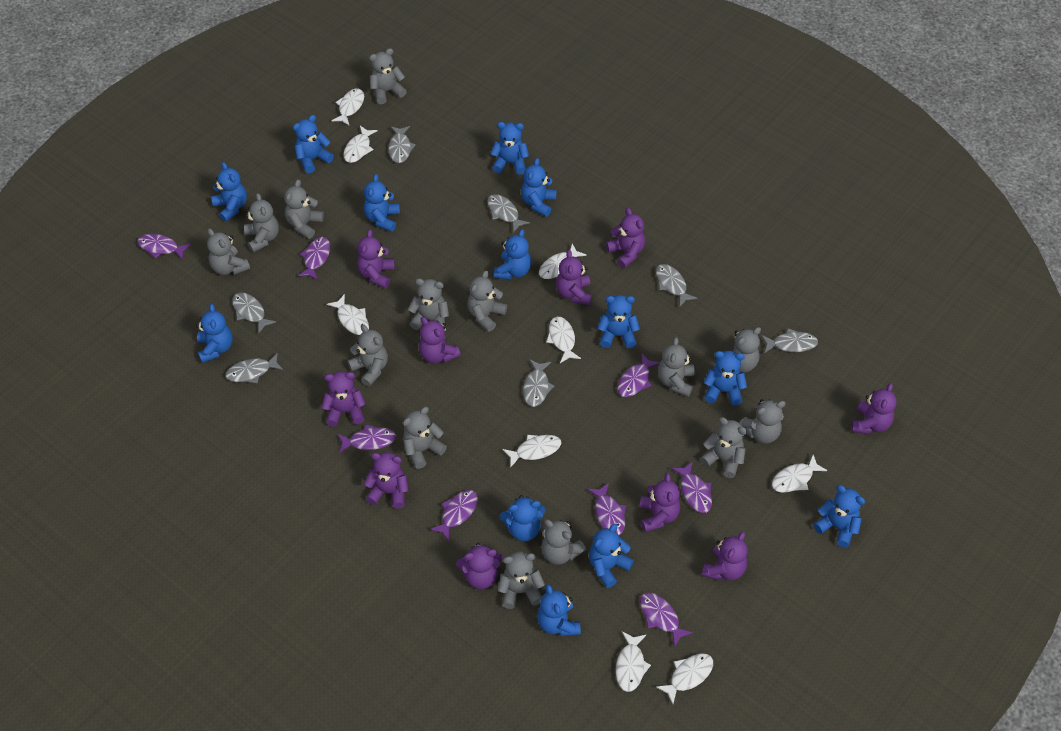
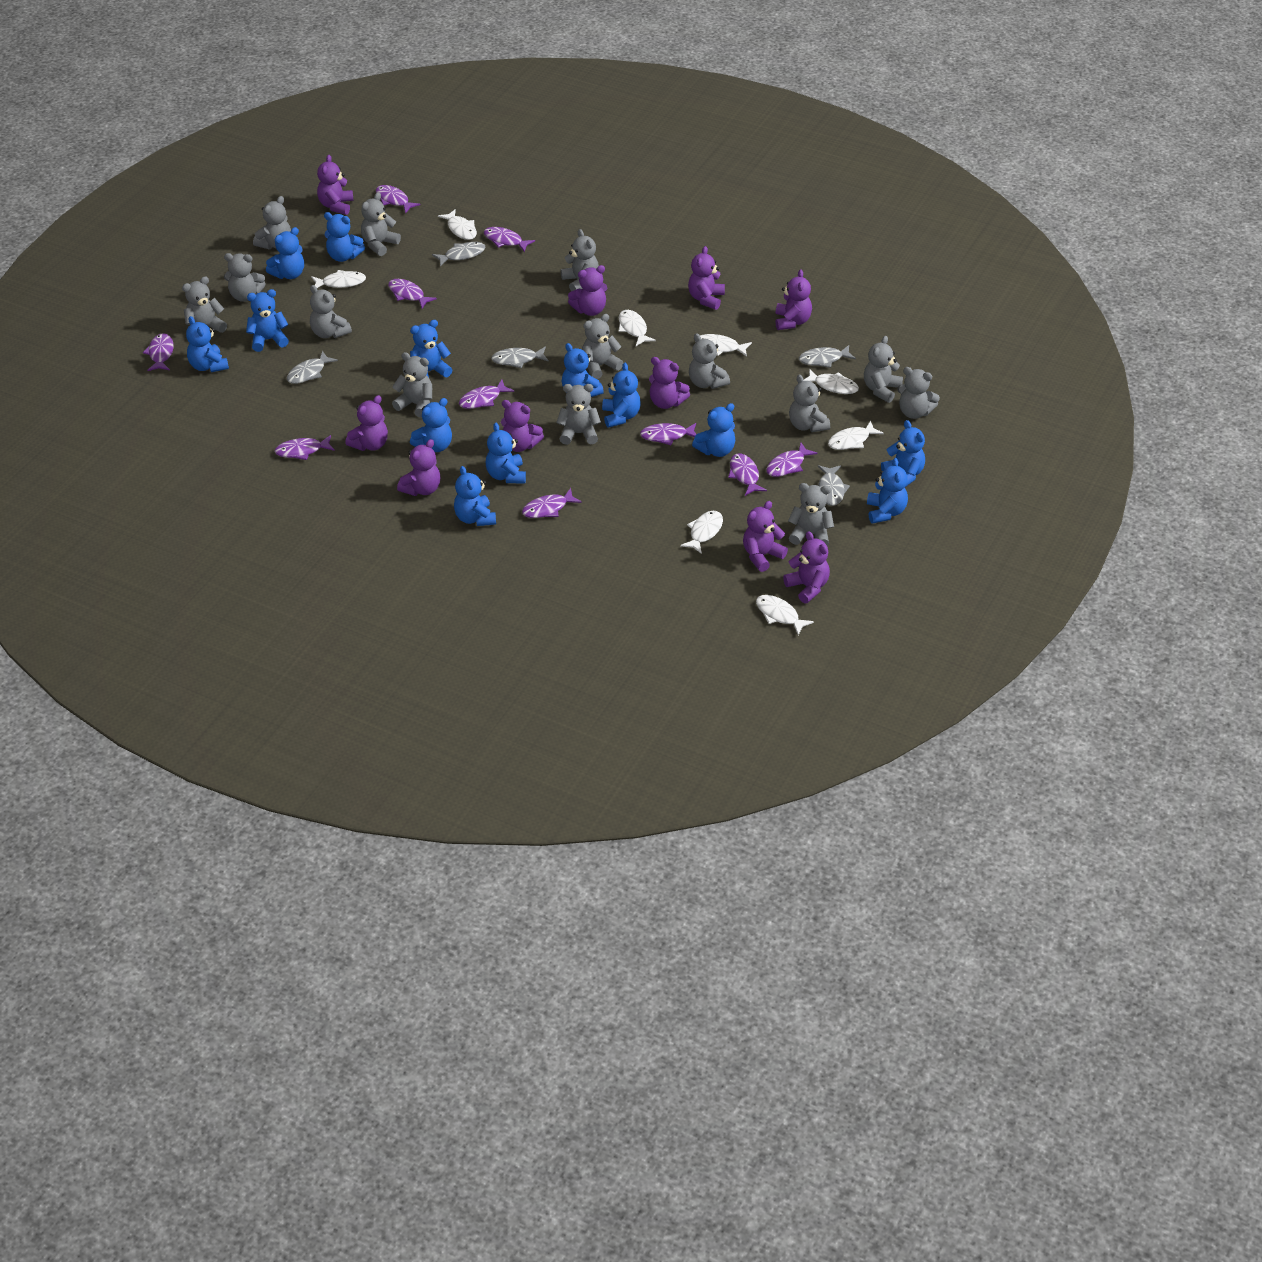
grey fish: [225,352,283,383] [232,293,276,333] [388,126,416,163] [488,194,530,233] [523,360,554,407] [656,264,697,307] [761,328,818,353] = 7 -> [287,351,338,384] [432,242,486,267] [491,347,549,368] [799,345,856,368] [818,465,850,506] = 5
purple fish: [137,234,191,260] [298,237,330,280] [338,424,396,454] [430,490,478,541] [587,483,626,536] [618,353,660,397] [640,592,693,647] [672,461,712,513] = 8 -> [143,333,174,371] [275,435,335,460] [376,185,420,214] [388,279,437,308] [459,379,514,409] [484,227,535,252] [522,488,582,518] [640,423,696,445] [728,454,767,496] [766,443,818,477] = 10
white fish: [327,294,369,335] [331,88,364,125] [343,126,378,163] [502,435,561,468] [539,244,587,279] [546,317,581,363] [616,631,651,692] [656,653,713,704] [772,455,827,493] = 9 -> [311,270,366,288] [438,209,477,240] [619,310,656,346] [680,511,723,554] [700,334,752,357] [756,595,814,635] [804,369,859,394] [828,420,884,450] = 8

